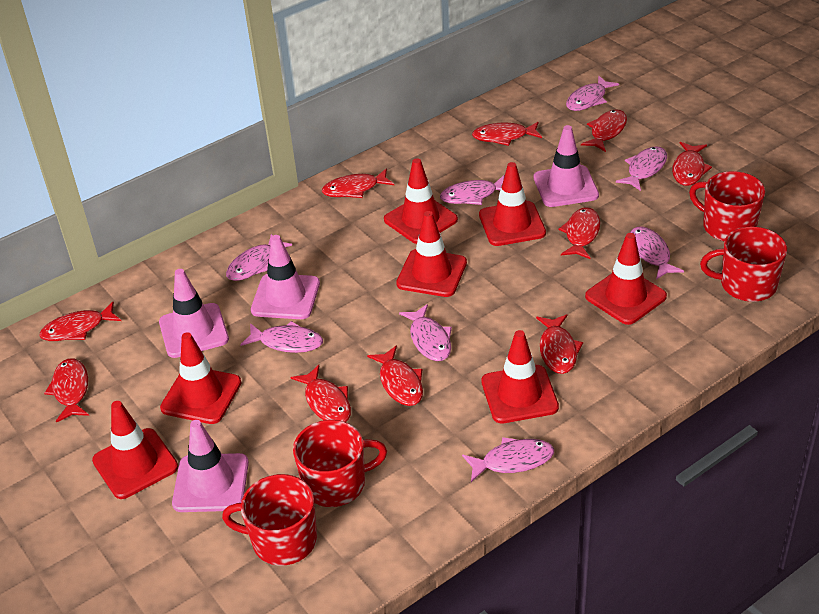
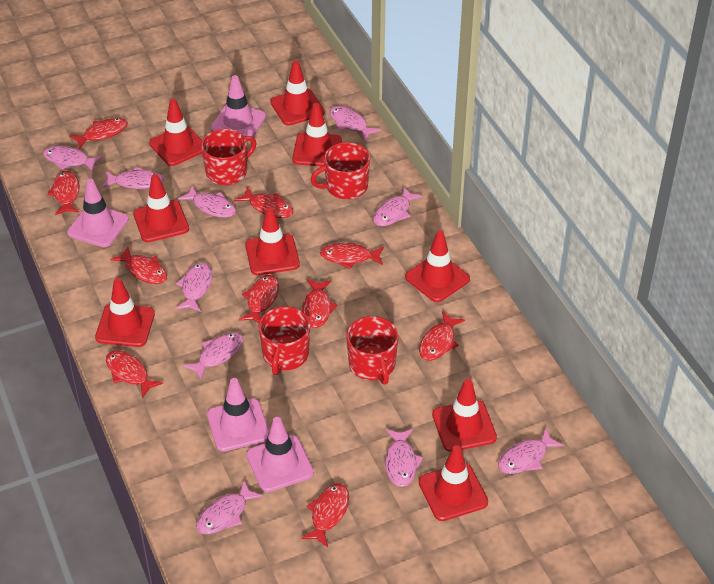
pink fish: [226,234,292,281] [240,321,323,353] [399,304,452,361] [440,175,504,205] [462,437,554,482] [566,76,619,111] [616,146,667,191] [630,226,684,280] = 8 -> [43,146,103,172] [102,167,164,189] [176,262,212,312] [178,186,236,218] [183,332,243,380] [196,481,263,534] [330,106,381,140] [373,186,422,226] [385,429,423,487] [498,428,564,474] = 10
red traffic cone: [92,401,178,499] [160,332,242,424] [384,158,458,244] [396,211,467,297] [479,162,546,246] [481,330,559,424] [585,233,667,325] = 7 -> [95,278,155,347] [133,174,189,242] [149,99,202,166] [245,207,300,275] [270,60,325,126] [292,103,342,166] [405,231,470,302] [419,445,488,521] [432,379,497,452] = 9

